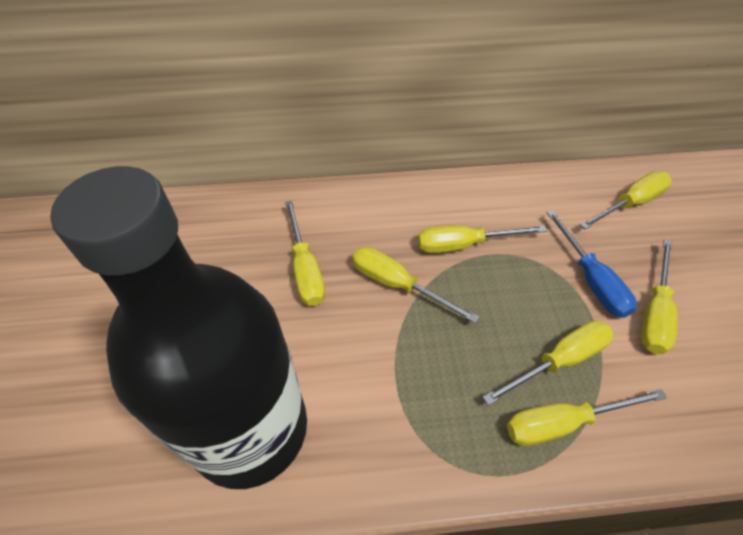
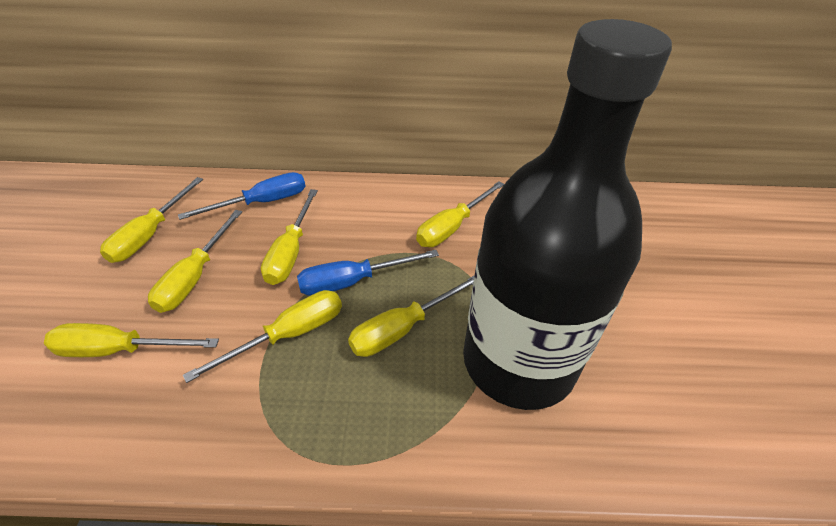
blue screwdriver: [546,210,637,318] = 1 -> [178,172,306,220] [297,250,439,296] = 2

